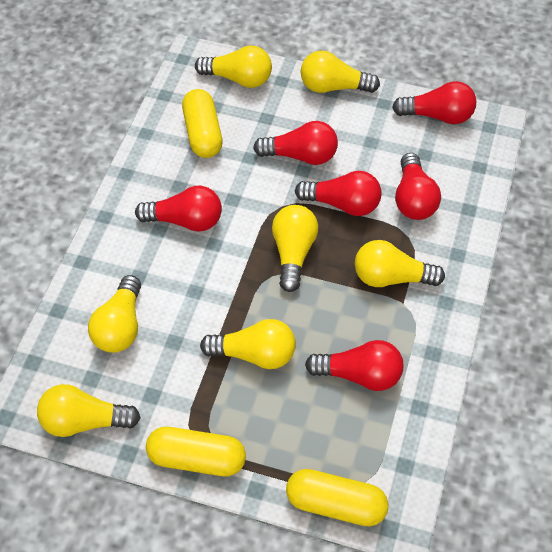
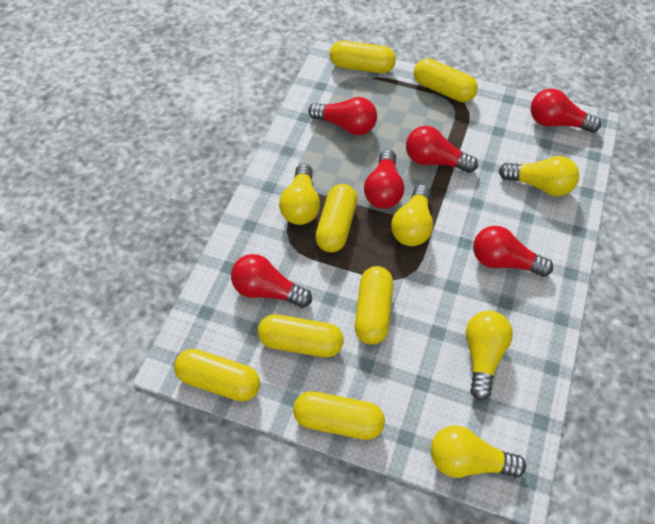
yellow capsule: [146,427,246,476] [182,89,223,158] [286,469,388,527] = 3 -> [174,349,260,402] [258,314,344,358] [293,391,385,440] [315,184,357,253] [330,40,396,73] [355,266,393,345] [414,58,478,102] = 7
yellow light bulb: [37,384,140,437] [88,275,141,353] [195,46,272,88] [200,319,296,369] [272,205,318,292] [300,51,380,93] [355,240,445,287] = 7 -> [279,164,320,225] [391,185,433,246] [431,425,526,478] [466,311,513,401] [499,156,579,196] = 5

